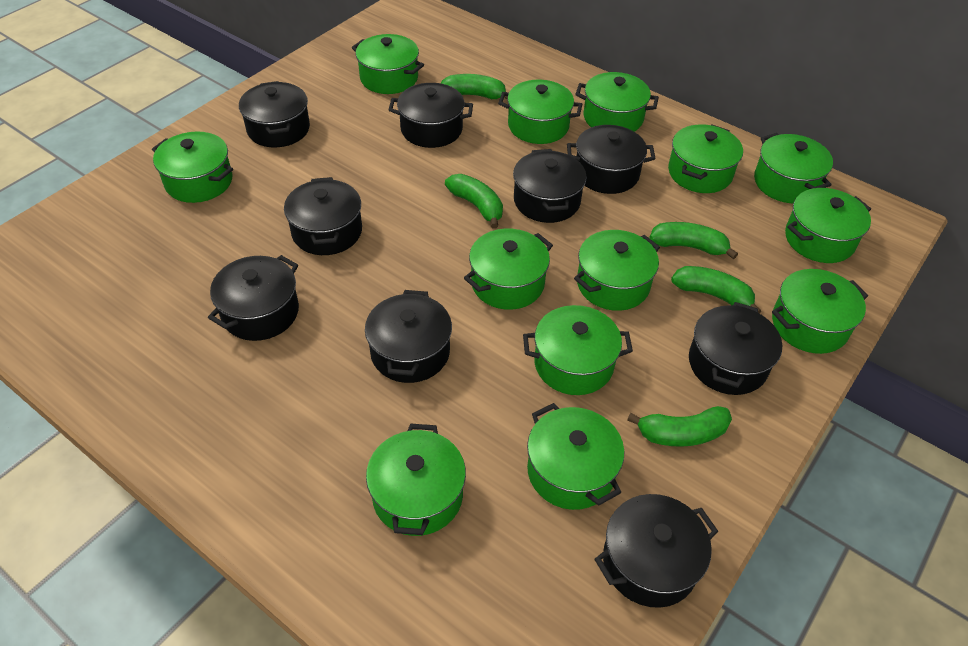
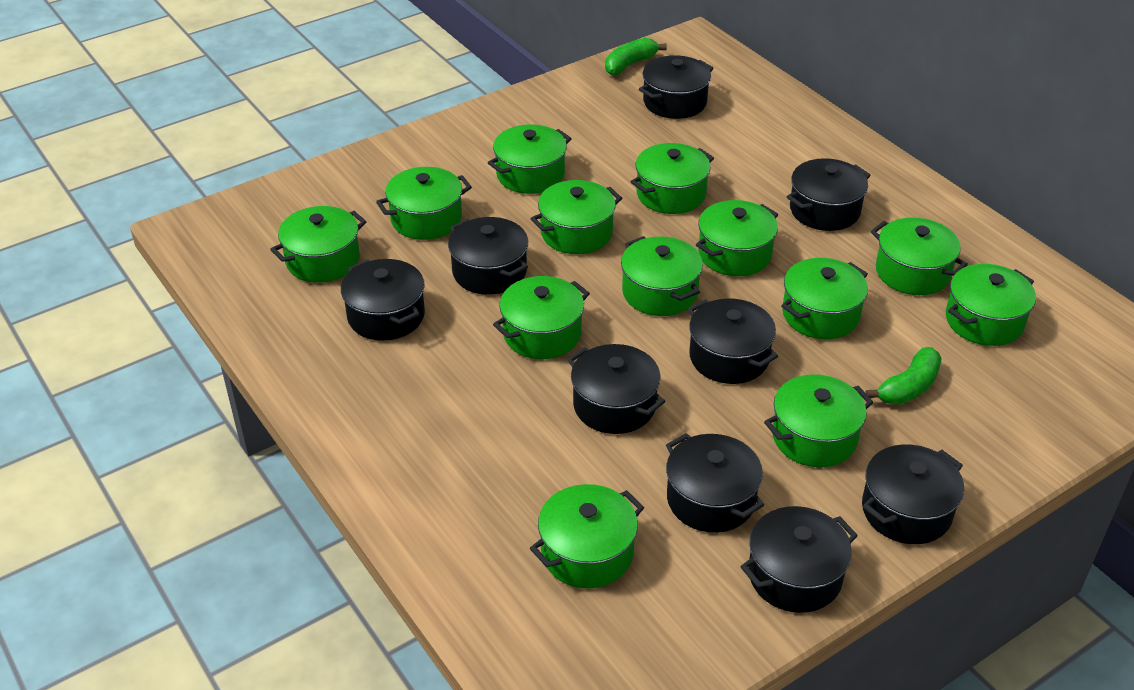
green banana: [441,74,508,99] [445,174,503,229] [627,406,732,447] [649,222,738,259] [671,266,761,313] = 5 -> [605,38,667,75] [866,347,942,405] = 2

